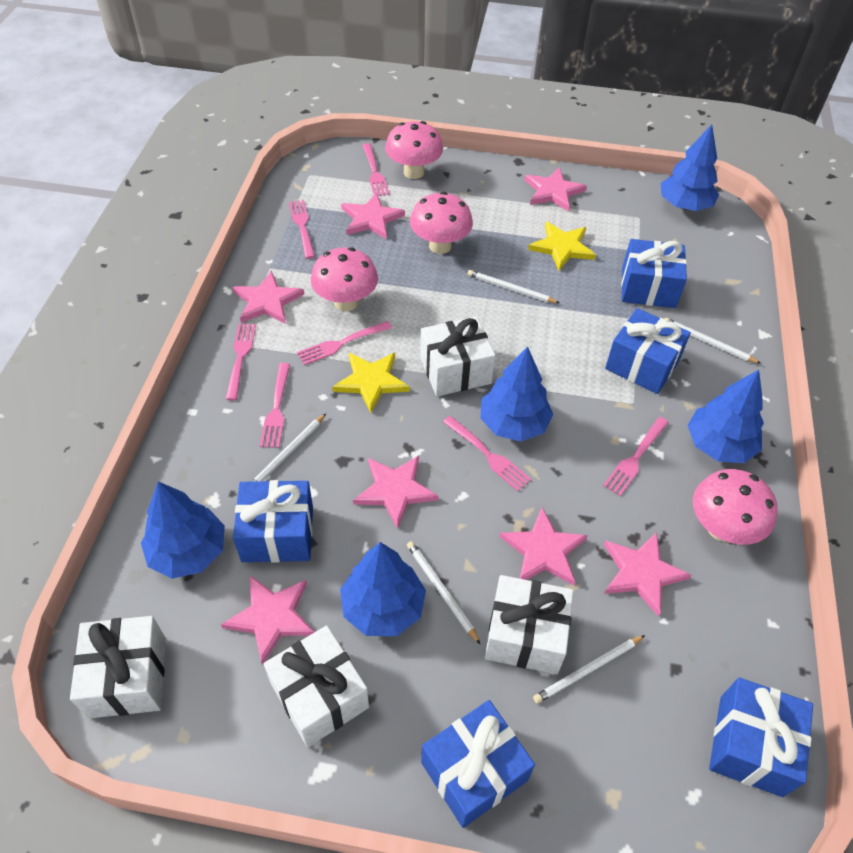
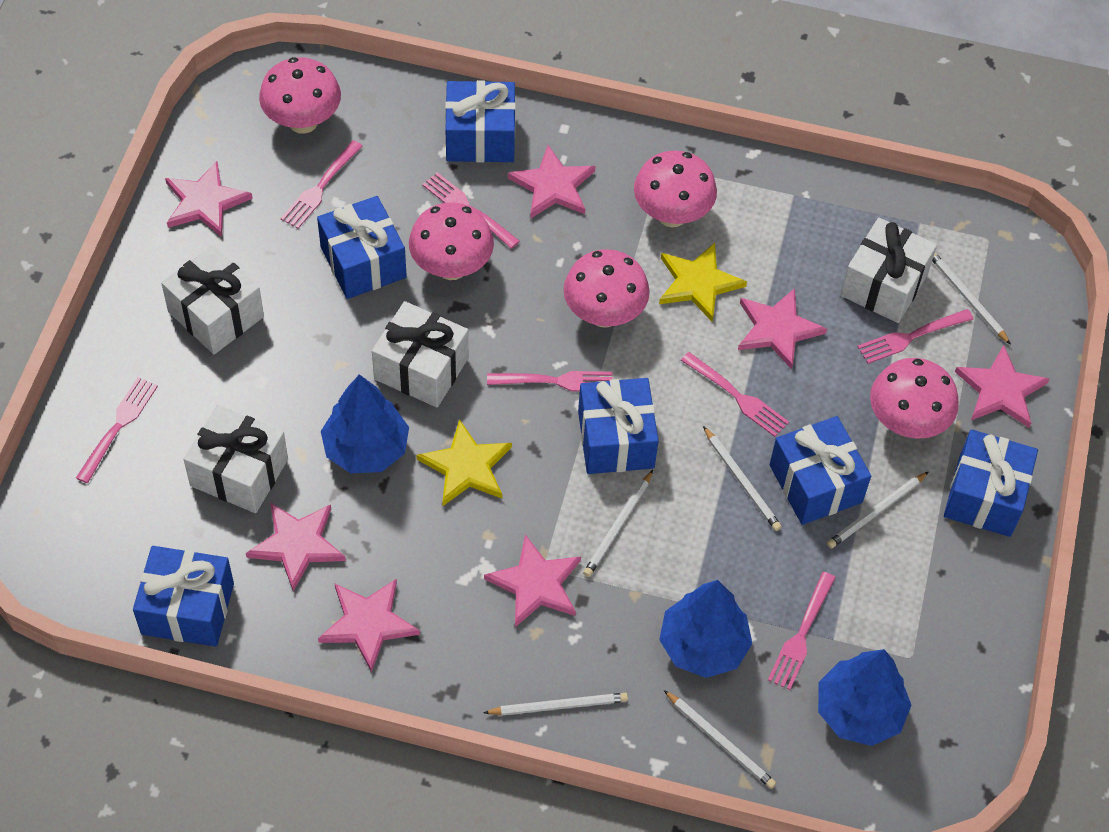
blue gift: [233,480,313,563] [421,700,535,828] [605,308,691,394] [621,239,687,308] [709,678,813,797] = 5 -> [133,546,234,647] [317,196,407,299] [445,80,516,163] [578,378,659,474] [770,416,871,525] [944,429,1038,537] = 6
blue tree: [141,481,225,579] [340,542,426,636] [480,346,553,442] [661,124,719,211] [687,370,764,463] = 5 -> [321,374,409,473] [659,580,753,678] [818,649,911,746] = 3
pink mushroom: [311,247,378,311] [385,121,443,179] [410,192,473,254] [693,469,778,545] = 4 -> [259,57,341,134] [409,202,494,280] [563,249,650,328] [634,151,717,227] [870,358,959,439] = 5
white pencil: [251,414,326,482] [407,541,480,644] [468,270,559,303] [533,635,645,704] [665,318,761,364] = 5 -> [483,693,628,716] [583,470,653,577] [664,690,776,789] [703,426,782,531] [827,472,928,549] [932,252,1011,345] = 6

